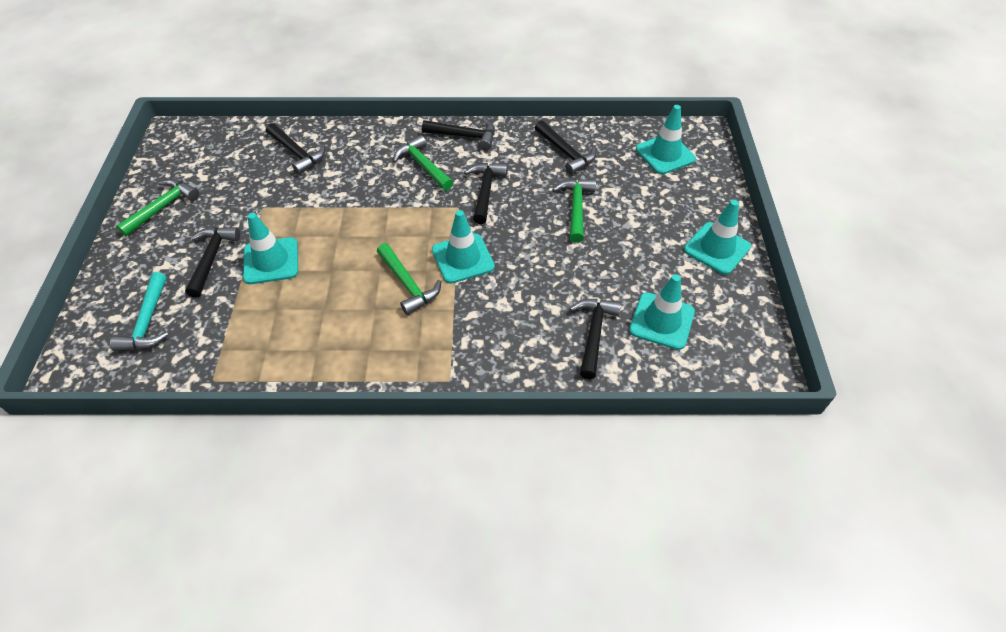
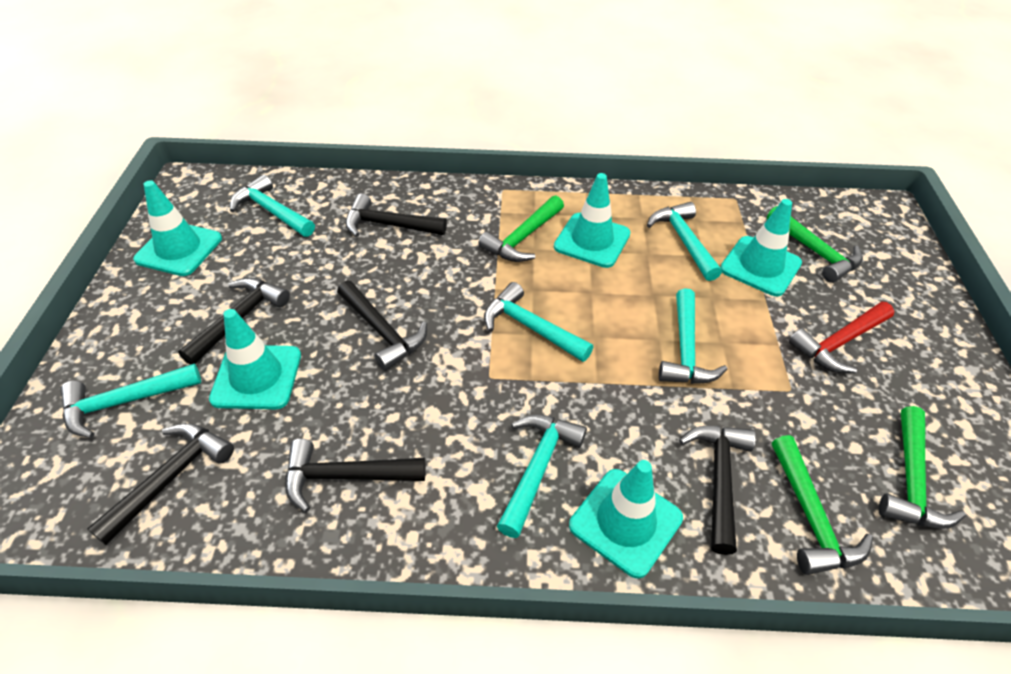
red hammer: none = 0 -> [789,302,894,373] = 1
turquoise hammer: [110,272,168,351] = 1 -> [60,363,201,438] [230,174,315,237] [484,282,593,362] [497,414,587,538] [647,202,722,281] [659,288,728,384] = 6

